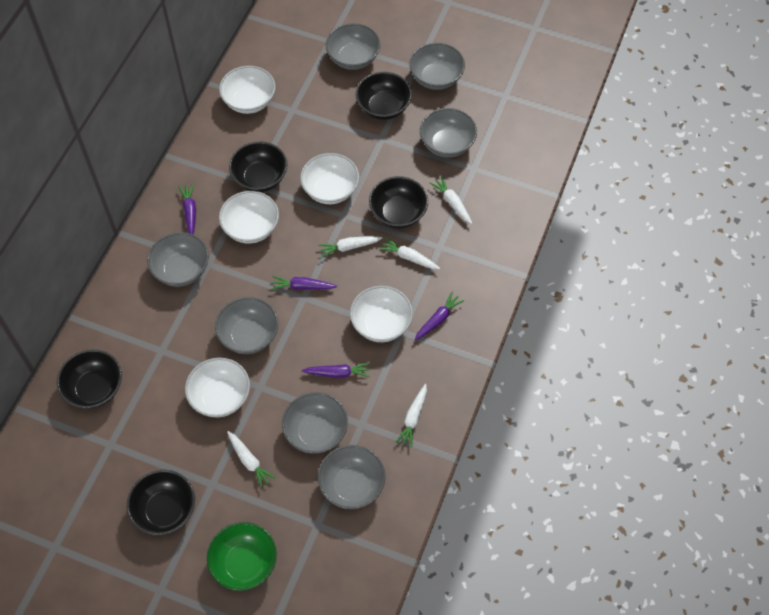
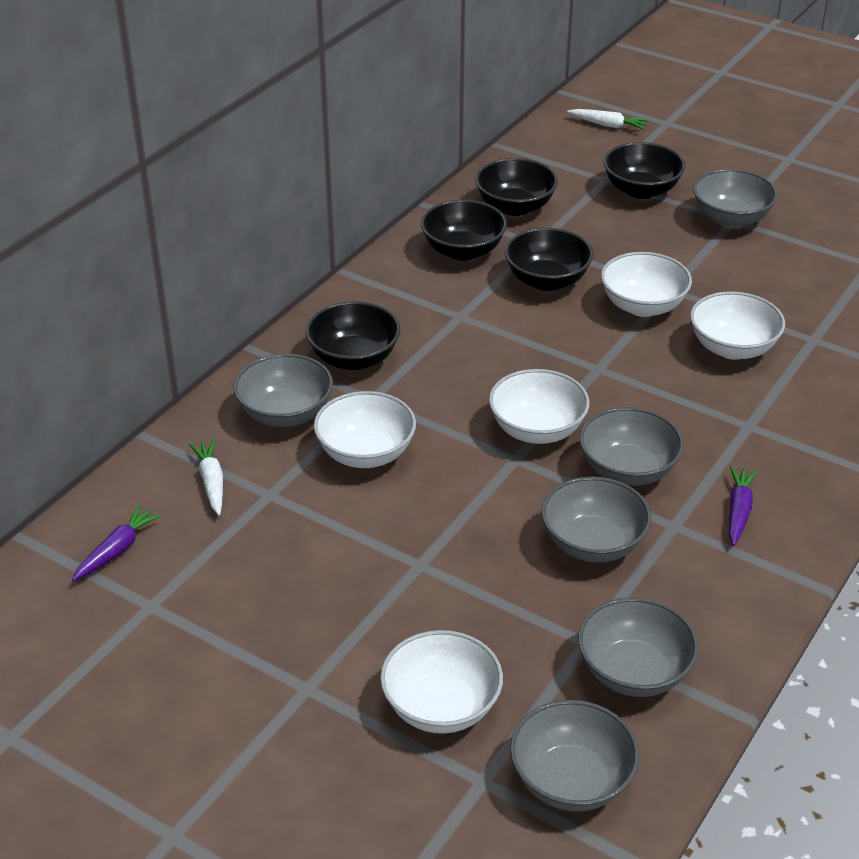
green bowl: [207,522,277,591] = 1 -> none = 0
grey bowl: [147,232,209,287] [215,297,278,354] [282,392,348,454] [318,445,385,509] [326,23,381,70] [409,43,465,90] [420,108,477,158] = 7 -> [234,354,333,427] [510,700,639,812] [541,477,652,563] [578,598,699,697] [580,407,684,486] [693,169,778,228] = 6
purple carrot: [178,184,196,235] [271,276,337,290] [302,362,370,378] [415,291,464,341] = 4 -> [72,504,162,581] [729,466,757,546] = 2
white carrot: [227,431,276,489] [318,236,382,258] [379,237,440,269] [396,384,427,448] [430,176,472,224] = 5 -> [189,439,223,515] [567,109,649,130] = 2

